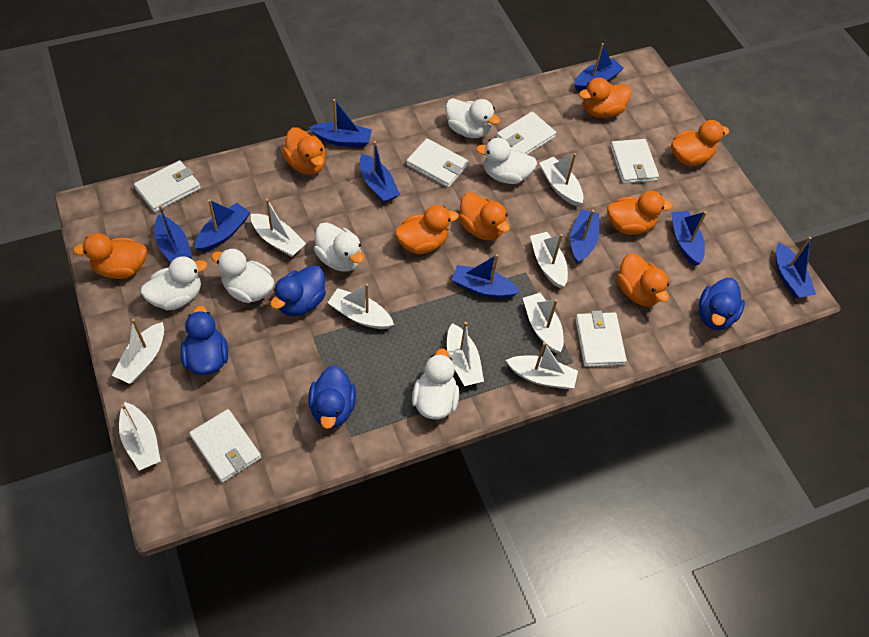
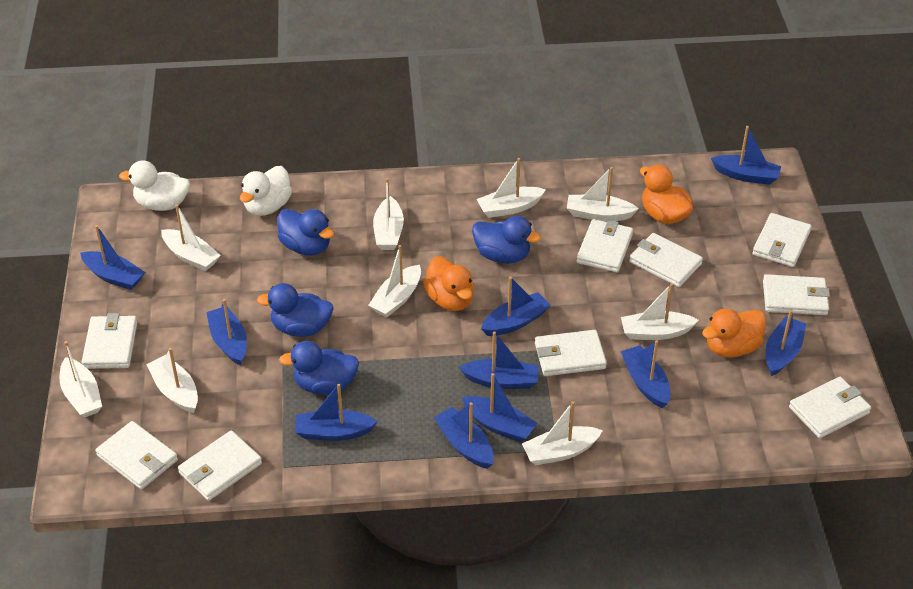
blue boat: [155,205,193,262] [195,199,250,252] [309,99,372,147] [360,141,400,203] [452,254,520,298] [570,209,599,264] [574,43,624,91] [671,211,707,266] [776,237,816,298] = 9 -> [80,225,145,290] [206,299,247,366] [295,384,378,441] [433,402,494,469] [459,331,539,389] [462,373,538,442] [481,277,550,336] [620,340,670,408] [711,126,781,185] [766,310,807,376] = 10
orange duck: [73,233,147,279] [282,127,326,175] [395,205,459,254] [459,192,510,240] [579,78,632,118] [607,191,673,235] [617,253,669,307] [671,120,729,166] = 8 -> [423,256,474,311] [640,165,693,224] [702,309,766,358] = 3
white duck: [141,256,207,311] [211,248,274,303] [314,222,364,272] [412,349,459,419] [446,98,500,138] [476,138,537,184] = 6 -> [119,160,190,211] [240,166,292,216] = 2
white wallet: [134,161,201,212] [189,409,261,483] [406,138,468,188] [496,112,556,155] [575,311,627,367] [610,139,659,184] = 6 -> [81,313,137,369] [96,421,178,489] [178,430,262,501] [535,330,607,376] [576,219,633,272] [629,233,703,287] [752,213,811,267] [763,274,830,315] [789,377,871,438] = 9

